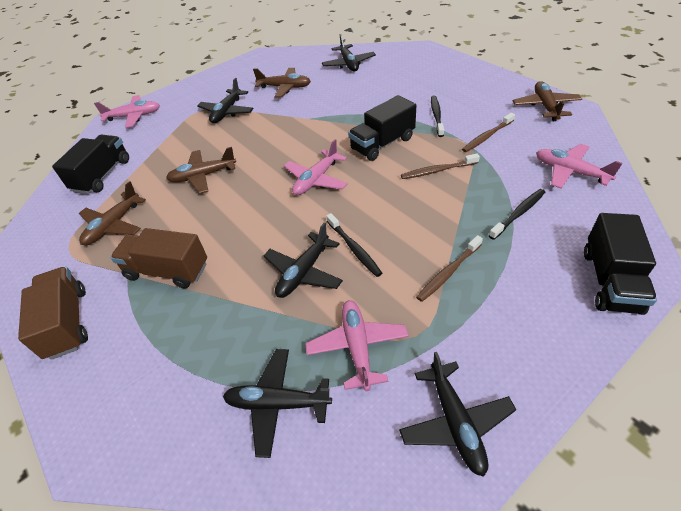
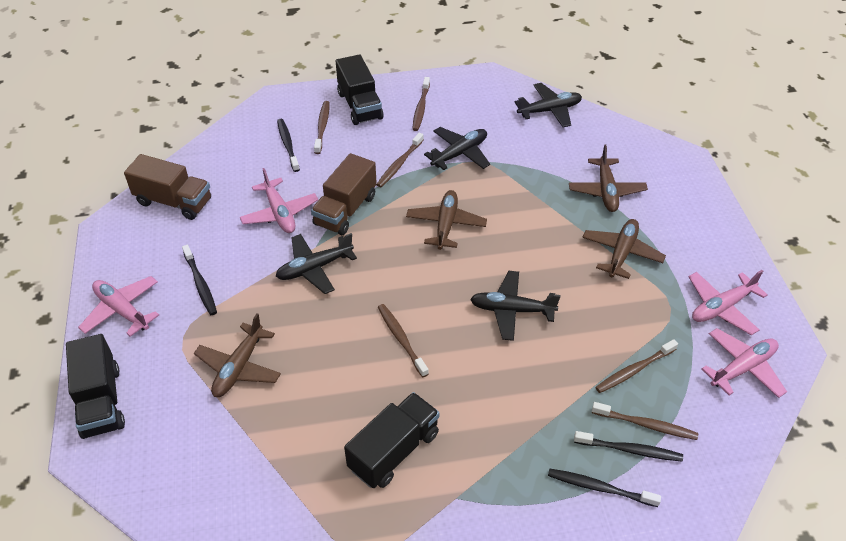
black plane: [197,78,254,123] [223,349,332,458] [263,222,343,298] [322,34,376,72] [399,352,516,477] = 5 -> [276,233,357,294] [424,127,490,170] [470,271,560,341] [515,83,582,128] = 4
black toothbrush: [326,213,382,277] [431,96,444,137] [489,189,545,240] = 3 -> [182,245,217,315] [277,119,300,172] [548,469,661,507] [574,431,683,462] = 4
brown toothbrush: [401,154,480,179] [416,235,483,302] [462,113,515,152] = 3 -> [314,101,330,154] [376,133,424,187] [378,304,429,377] [412,77,430,131] [592,402,698,440] [595,339,678,393] = 6

